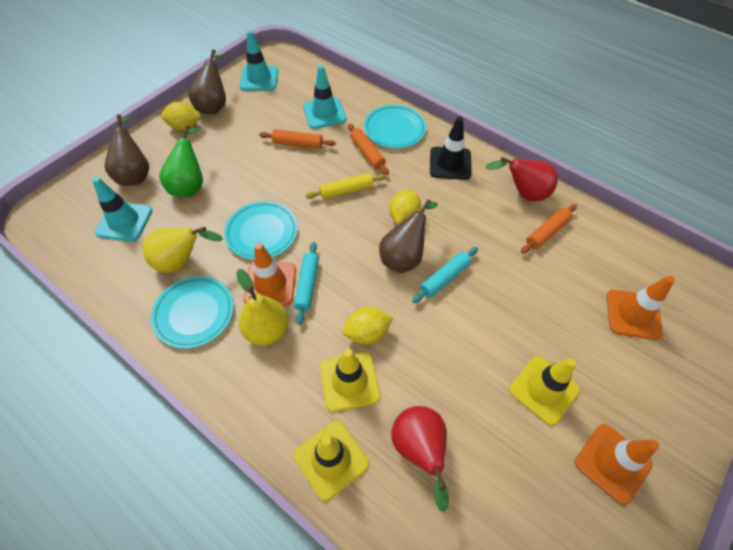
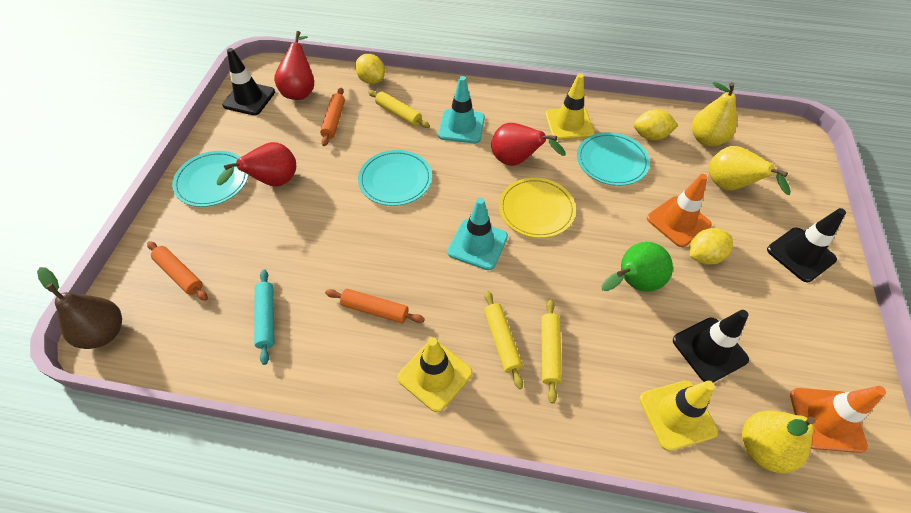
black traffic cone: [430,117,472,180] = 1 -> [222,48,275,115] [673,310,749,383] [767,208,846,282] = 3
brown pear: [105,115,149,186] [188,49,226,114] [379,199,438,273] = 3 -> [37,267,122,349] = 1
orange traffic cone: [244,243,296,306] [575,424,659,505] [607,276,675,340] = 3 -> [647,174,712,247] [790,386,886,453] = 2
red pear: [391,406,449,512] [485,157,558,201] = 2 -> [217,142,296,186] [274,31,314,100] [491,123,566,166] = 3
turquoise rolling pin: [294,242,319,325] [412,247,478,303] = 2 -> [254,269,274,365] = 1
turquoise traffic cone: [92,177,152,242] [239,30,278,91] [303,65,347,129] = 3 -> [438,76,485,143] [447,198,508,270] = 2
yellow pear: [143,227,223,273] [236,269,289,346] = 2 -> [692,82,737,146] [709,146,791,195] [742,411,816,473] = 3
yellow plate: none = 0 -> [499,177,576,238] = 1
yellow rolling pin: [306,173,386,199] = 1 -> [368,90,430,128] [484,291,523,389] [541,299,562,403] = 3

